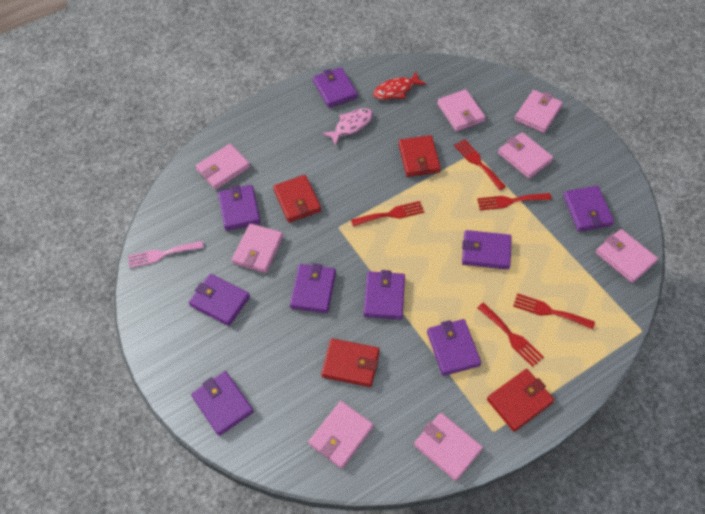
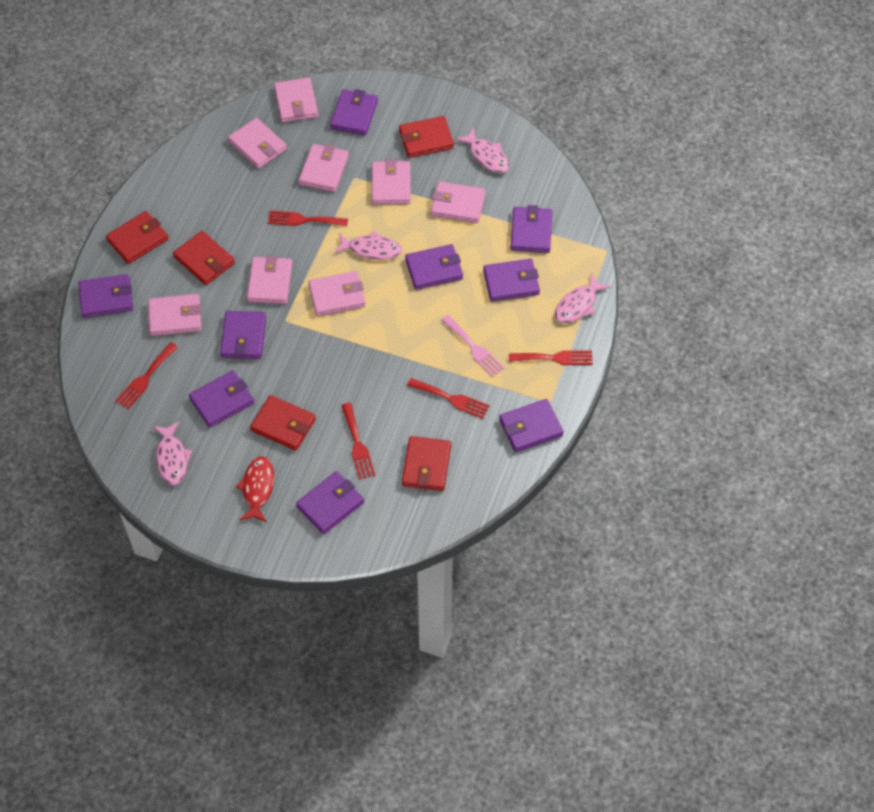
pink fish: [322,108,373,146] = 1 -> [153,422,192,485] [334,231,402,260] [455,127,509,173] [555,273,611,323] = 4
red wallet: [273,175,321,222] [321,339,379,387] [399,135,441,177] [487,369,554,432] = 4 -> [106,211,169,264] [173,231,235,285] [250,395,316,451] [399,116,454,158] [402,436,451,491] = 5

